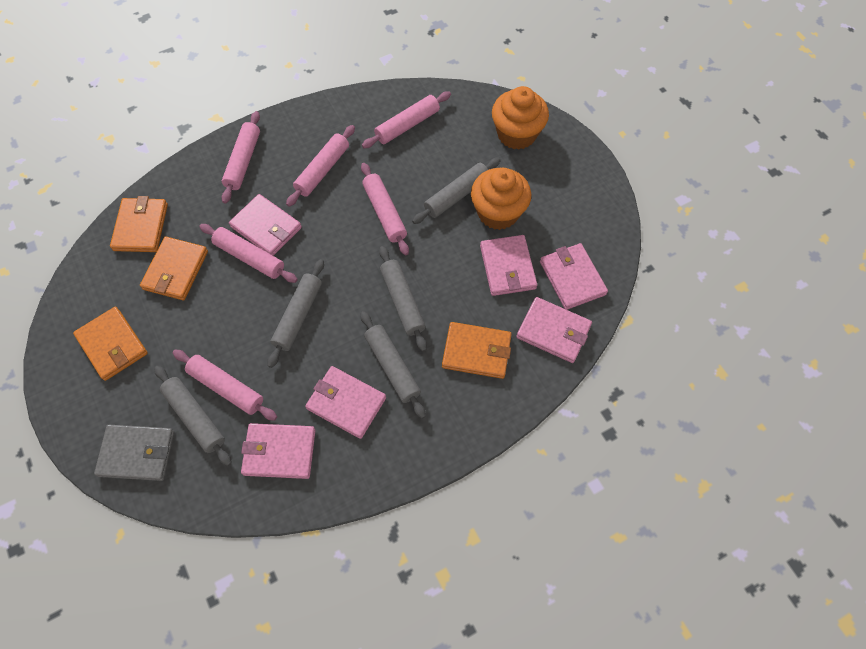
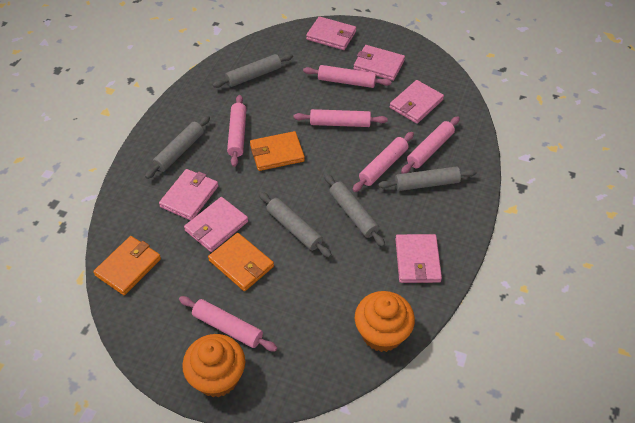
grey wallet: [94,425,174,481] = 1 -> none = 0
orange wallet: [73,307,148,381] [110,196,168,252] [140,237,208,300] [442,322,511,379] = 4 -> [93,236,161,295] [208,233,274,291] [250,131,305,171] = 3

